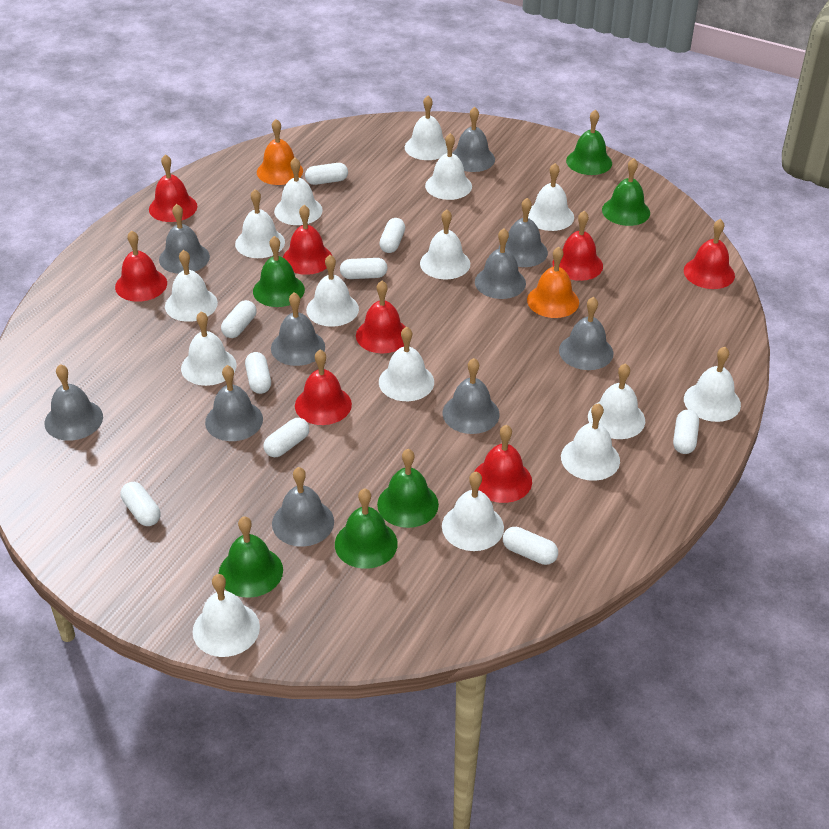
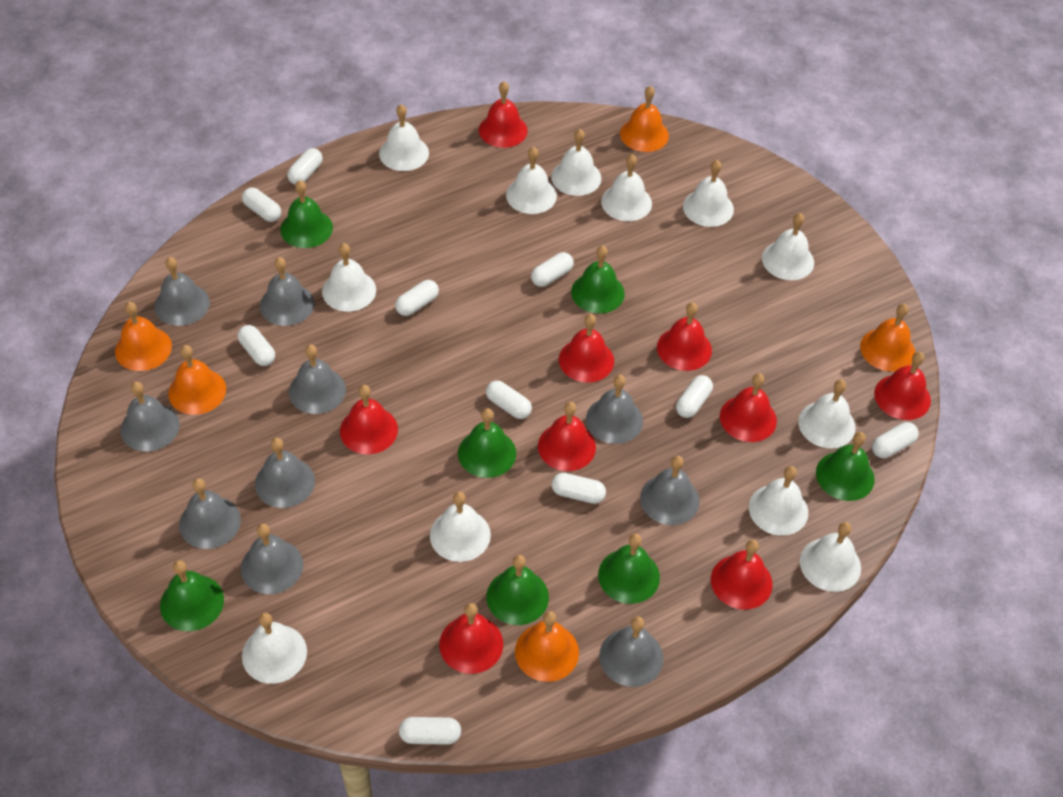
green bell: [219,516,283,598] [253,236,305,307] [335,488,398,569] [377,449,439,528] [566,110,612,175] [602,158,650,226] = 6 -> [160,560,224,631] [280,180,333,248] [458,408,516,478] [486,555,549,625] [571,246,625,314] [598,534,660,604] [816,432,875,501] = 7
orange bell: [257,119,303,185] [527,247,579,318] = 2 -> [115,302,172,371] [169,345,226,415] [515,611,579,682] [620,86,669,152] [860,304,915,372] = 5
red bell: [115,230,167,302] [149,154,197,222] [283,205,332,275] [295,350,352,425] [356,281,406,353] [474,425,532,503] [553,211,603,281] [684,219,735,289] = 8 -> [340,385,398,454] [439,603,503,674] [479,81,528,148] [538,402,596,471] [559,314,614,383] [657,302,712,371] [711,540,773,610] [720,373,777,442] [874,352,931,420] = 9
white bell: [165,250,218,322] [181,311,236,386] [193,574,260,657] [235,189,285,258] [274,158,323,225] [306,255,359,327] [379,327,434,401] [405,96,448,160] [420,210,470,280] [425,133,472,200] [442,472,504,551] [528,163,574,231] [561,403,620,481] [588,363,645,439] [684,347,741,422] = 15 -> [242,613,307,684] [322,243,376,312] [379,104,429,171] [430,492,491,562] [506,147,557,214] [551,129,602,196] [601,154,652,221] [683,160,734,227] [749,466,808,536] [762,213,814,280] [798,380,856,448] [800,522,861,592] = 12
white capsule: [121,482,160,526] [221,300,257,338] [245,352,271,394] [263,418,309,457] [305,163,348,185] [340,258,388,279] [379,218,405,253] [503,527,558,565] [673,410,699,454] = 9 -> [238,325,275,366] [242,188,281,222] [287,148,323,185] [395,280,439,316] [399,717,461,745] [486,381,532,419] [531,252,574,287] [551,473,606,504] [676,375,713,418] [872,422,919,458] = 10

